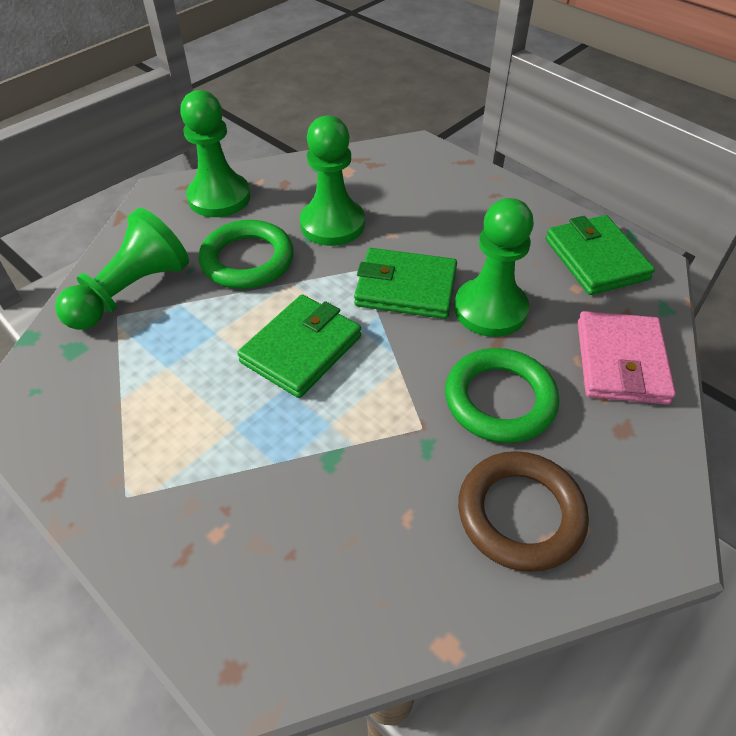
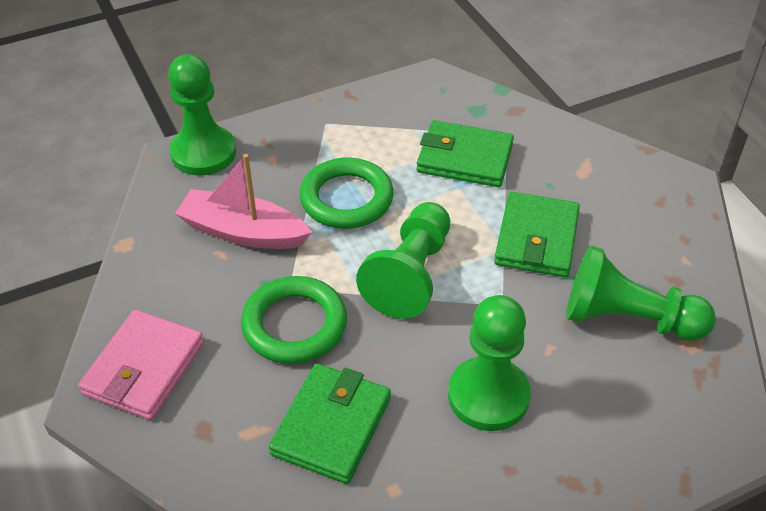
brown ring: [458,451,589,572] = 1 -> none = 0
pink boat: none = 0 -> [175,154,312,249] = 1

